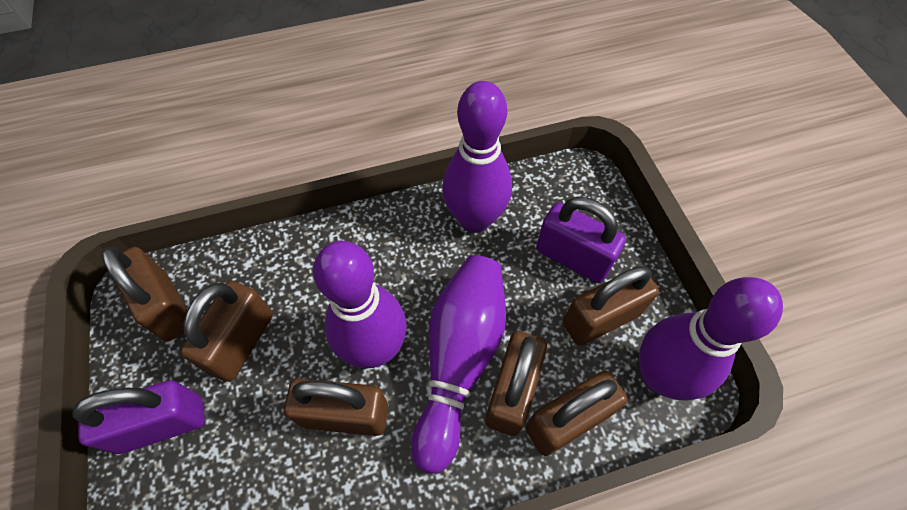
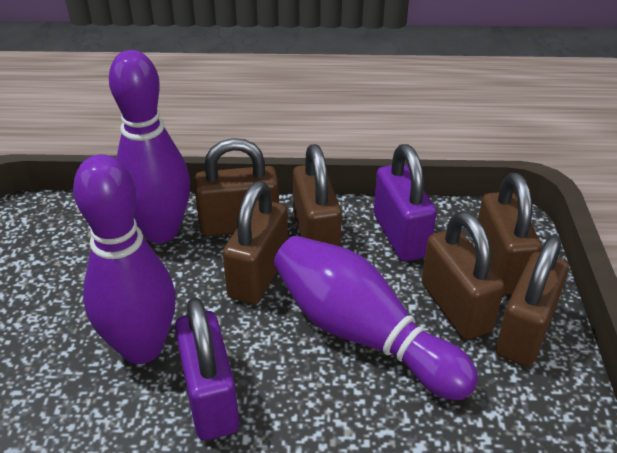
purple bowling pin: [313,241,407,369] [411,255,506,474] [442,81,512,233] [639,277,783,401] = 4 -> [73,154,176,364] [109,50,190,243] [274,236,478,400] = 3

